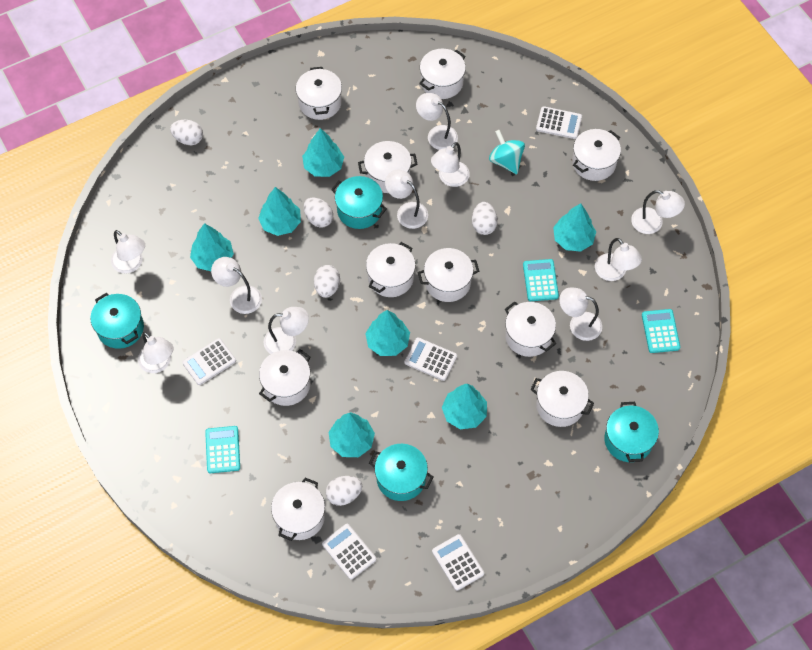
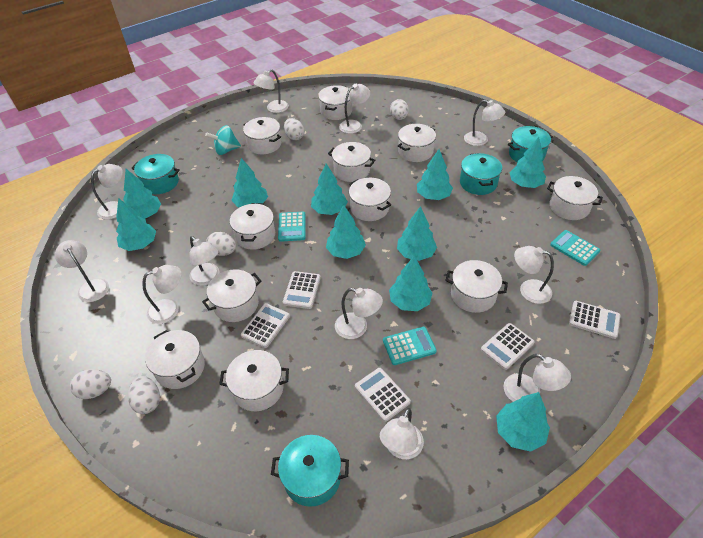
turquoise tree: [190,223,234,271] [258,187,301,236] [302,128,344,177] [329,412,375,457] [365,310,410,356] [442,384,487,429] [553,203,596,252] = 7 -> [116,198,156,251] [123,169,161,219] [231,158,268,207] [311,164,348,215] [326,205,366,259] [389,256,432,311] [397,206,437,261] [417,149,453,200] [496,392,550,452] [509,137,546,188] = 10
white lamp: [111,230,145,274] [138,332,173,373] [211,257,262,314] [263,307,309,354] [385,170,428,229] [416,93,458,150] [431,142,470,187] [559,287,602,341] [595,238,642,281] [631,190,685,234] = 10 -> [55,240,109,302] [91,164,123,220] [142,265,182,324] [189,236,219,286] [253,69,289,113] [335,288,383,339] [339,84,370,134] [380,408,424,459] [464,100,505,146] [504,354,571,402] [514,246,554,304] = 11
white pot: [259,349,311,406] [271,478,325,541] [296,67,342,120] [358,141,418,193] [366,242,415,297] [417,248,479,302] [419,49,466,99] [505,301,556,357] [530,371,594,427] [572,129,621,181] = 10 -> [145,330,205,389] [202,269,261,322] [219,350,289,411] [230,203,275,250] [243,117,281,154] [318,85,352,120] [328,142,375,182] [349,178,391,221] [398,124,436,162] [445,260,508,313] [547,176,603,220] = 11

